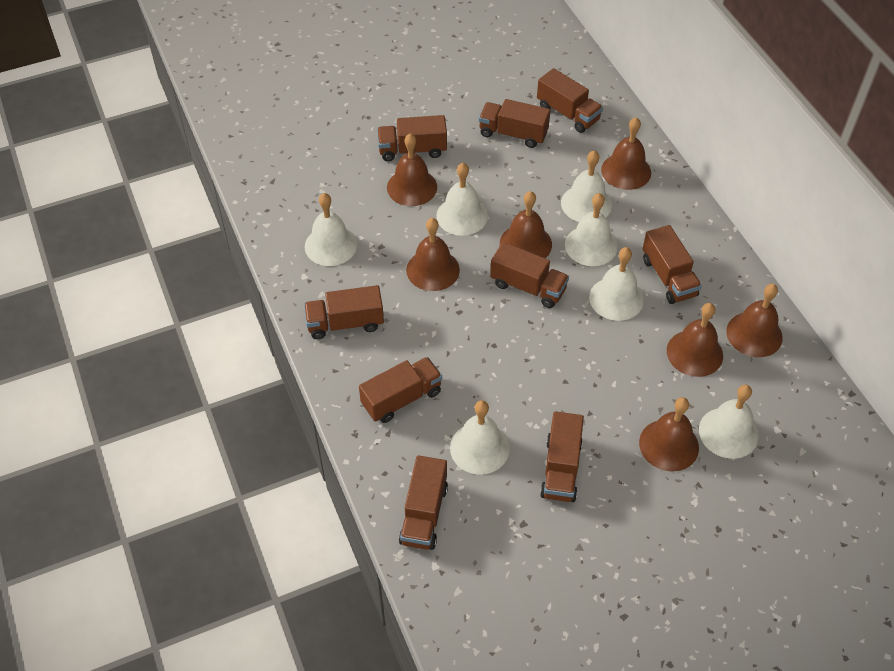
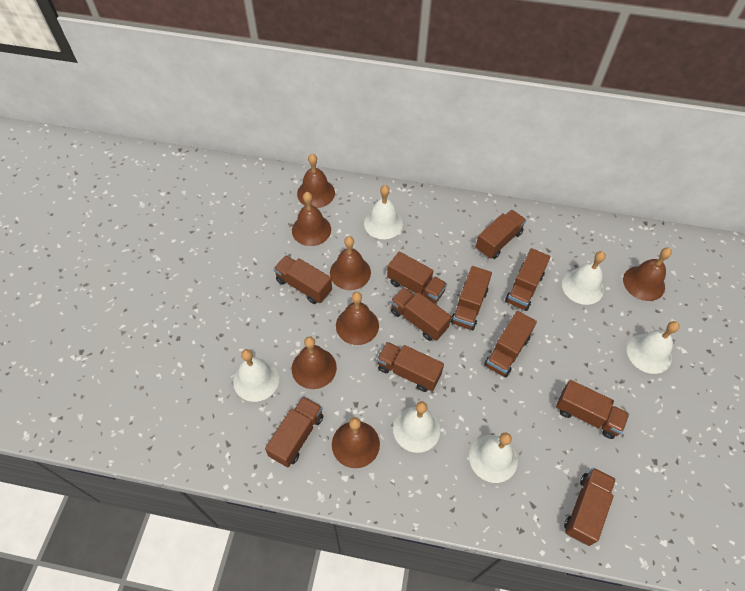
brown truck: [304,285,384,339] [359,357,442,423] [377,115,447,161] [399,455,448,550] [479,99,550,148] [490,242,569,308] [537,68,603,133] [540,411,584,502] [643,225,702,304] = 9 -> [265,396,323,467] [273,255,332,304] [377,342,444,392] [387,251,447,303] [390,287,452,341] [451,266,492,330] [476,210,526,259] [484,311,537,377] [505,248,551,311] [556,380,629,439] [564,467,616,546] = 11
white bell: [305,193,357,266] [436,163,488,236] [450,400,510,475] [561,150,612,222] [565,193,617,266] [589,247,644,321] [699,385,758,459] = 7 -> [233,349,279,402] [364,185,403,239] [393,401,440,453] [469,433,518,483] [562,251,606,305] [627,321,680,374] = 6

